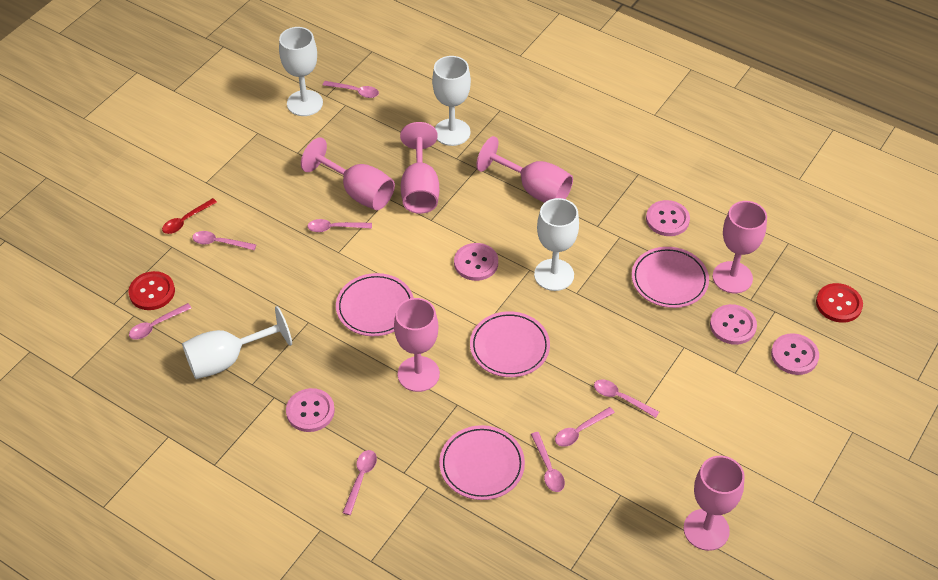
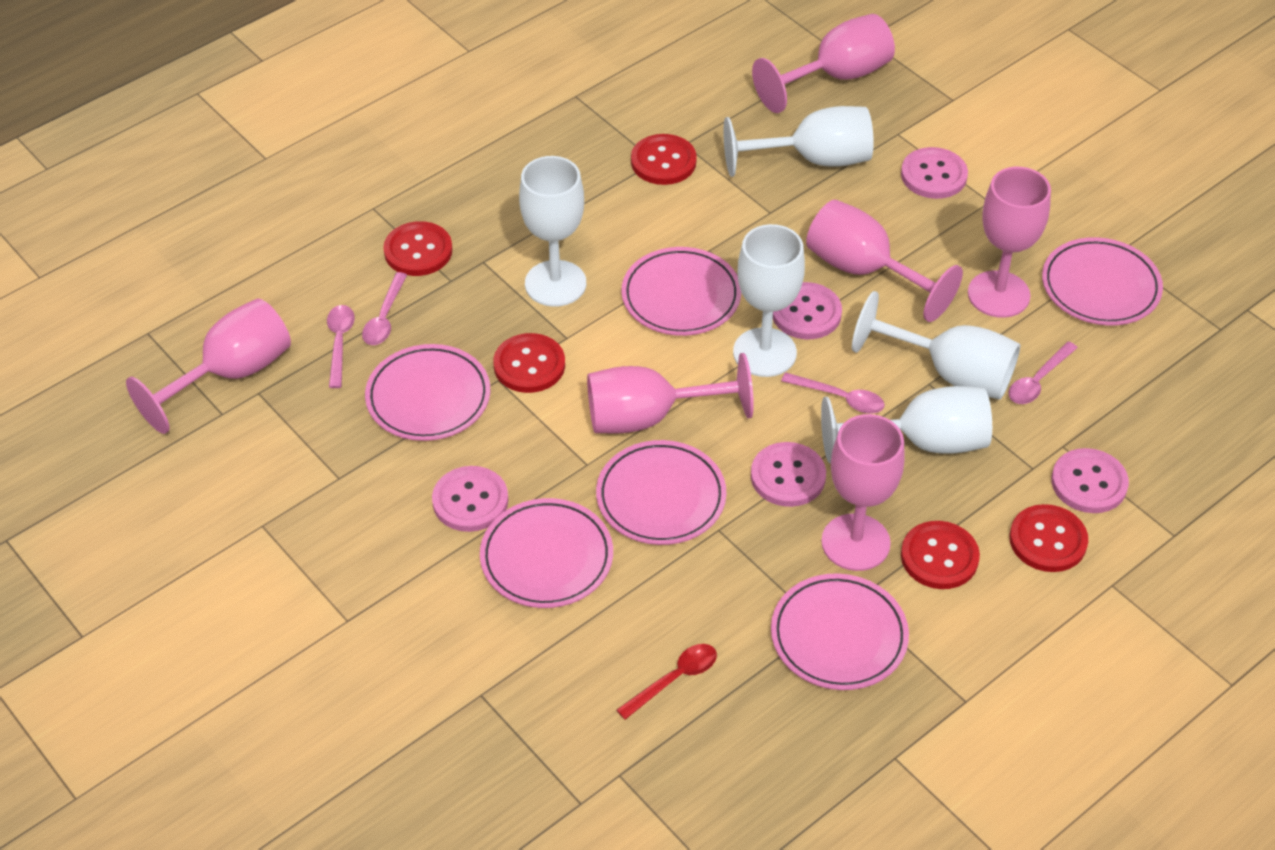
pink plate: [336,273,414,336] [439,425,525,500] [470,311,550,377] [632,247,709,308] = 4 -> [365,344,490,441] [480,498,613,608] [596,440,727,545] [621,247,741,336] [771,574,909,690] [1042,237,1163,326] = 6
pink spoon: [129,303,191,340] [192,231,256,250] [308,219,372,232] [323,81,379,98] [343,450,377,515] [531,432,565,492] [555,407,615,447] [594,379,659,418] = 8 -> [327,305,355,388] [362,272,407,345] [781,372,885,414] [1009,341,1078,404] = 4
red button: [128,271,175,310] [816,283,863,323] = 2 -> [383,221,452,276] [493,333,565,393] [631,134,697,185] [901,521,980,589] [1009,504,1088,572] = 5
white goblet: [182,306,292,379] [279,27,323,116] [432,56,471,146] [534,198,579,291] = 4 -> [519,156,586,307] [723,106,874,177] [733,224,805,377] [821,386,992,463] [852,291,1020,400] = 5

